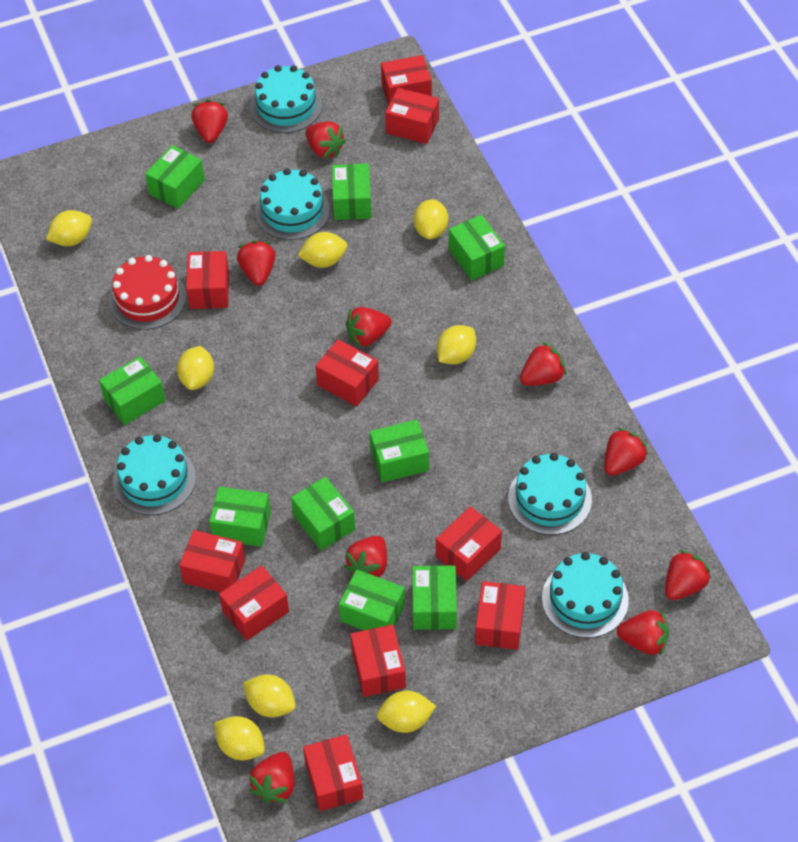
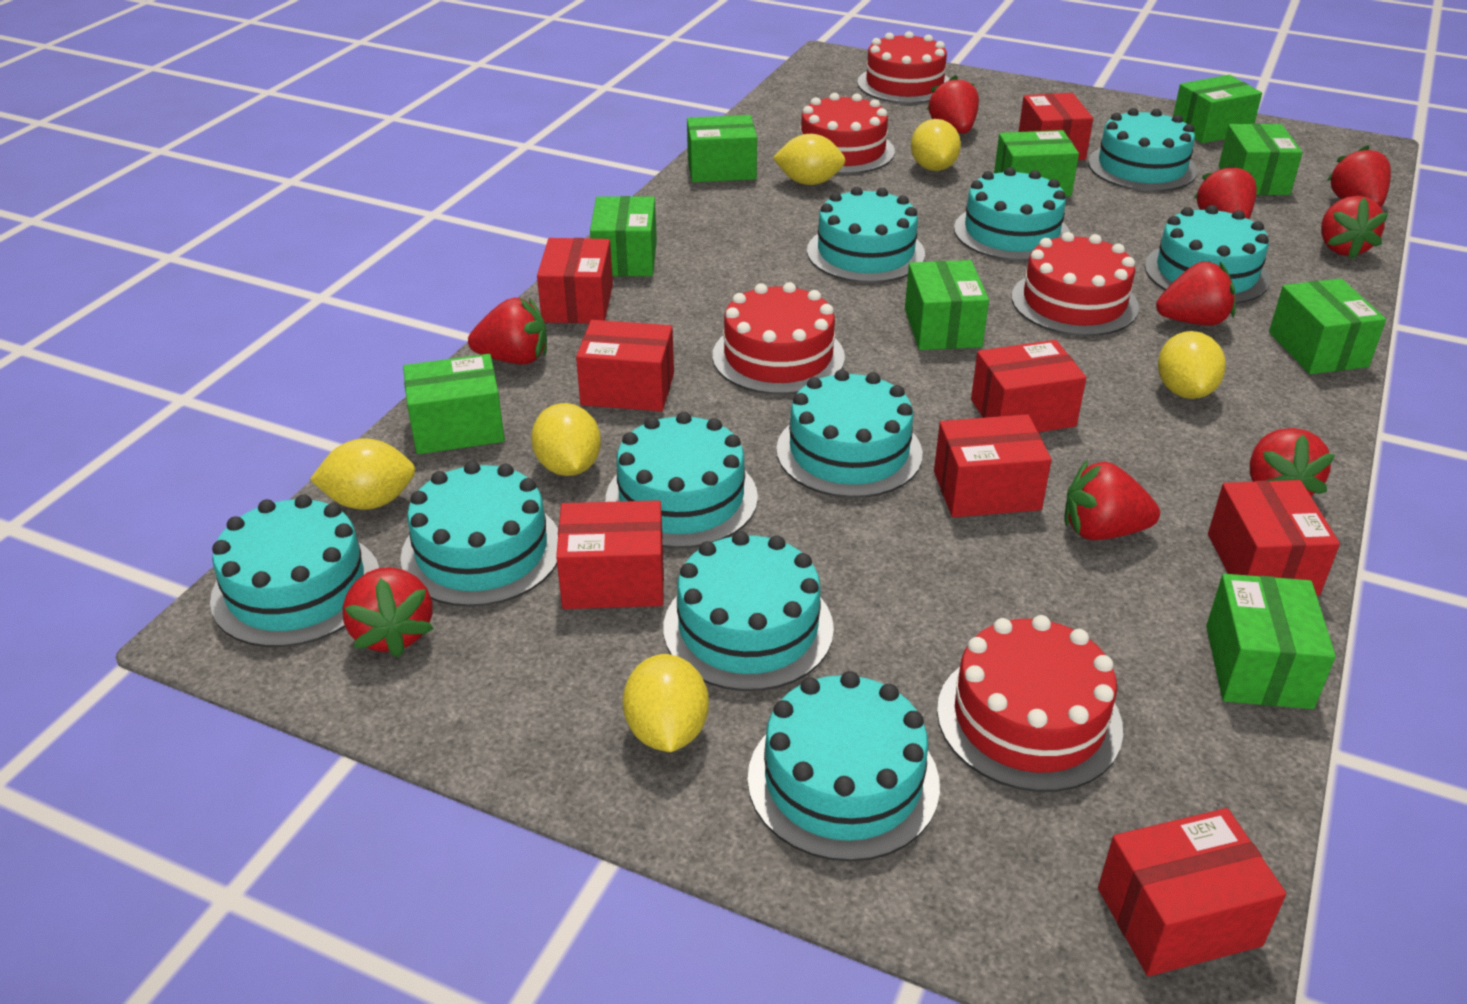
red box: [179,530,245,592] [186,251,229,309] [219,565,289,640] [303,734,363,811] [315,339,379,407] [350,624,406,697] [381,55,432,106] [385,88,439,144] [436,506,502,581] [475,581,525,650] = 10 -> [537,238,613,323] [556,500,664,609] [576,320,674,411] [934,414,1052,517] [971,340,1086,432] [1018,93,1093,160] [1098,808,1286,976] [1208,480,1340,596] = 8
red cake: [109,255,187,330] = 1 -> [712,282,845,395] [800,93,895,174] [857,31,950,104] [937,615,1123,792] [1012,232,1139,336] = 5
red strawberry: [191,100,228,143] [237,240,276,286] [249,752,295,804] [305,121,346,159] [344,536,387,577] [345,307,392,348] [520,342,566,386] [604,428,648,476] [617,610,669,656] [665,550,711,600] = 10 -> [342,567,434,658] [468,298,547,365] [927,75,979,134] [1065,460,1160,540] [1156,262,1235,326] [1194,163,1257,219] [1250,428,1335,496] [1321,196,1388,260] [1327,145,1391,207] = 9
turquoise cake: [113,434,196,515] [250,65,322,133] [255,168,330,240] [508,453,592,535] [542,552,629,638] = 5 -> [210,495,379,647] [400,461,558,607] [606,412,758,549] [663,531,834,691] [748,671,940,862] [776,369,923,498] [807,187,925,283] [954,167,1070,261] [1088,108,1197,192] [1145,205,1270,304] = 10
yellow lemon: [46,210,92,246] [177,346,214,390] [214,716,265,760] [243,675,296,717] [298,232,347,268] [377,690,436,733] [414,199,448,239] [437,325,476,364] = 8 -> [310,439,415,510] [531,403,601,476] [623,654,709,752] [773,134,845,185] [911,119,961,171] [1158,331,1226,399] = 6

